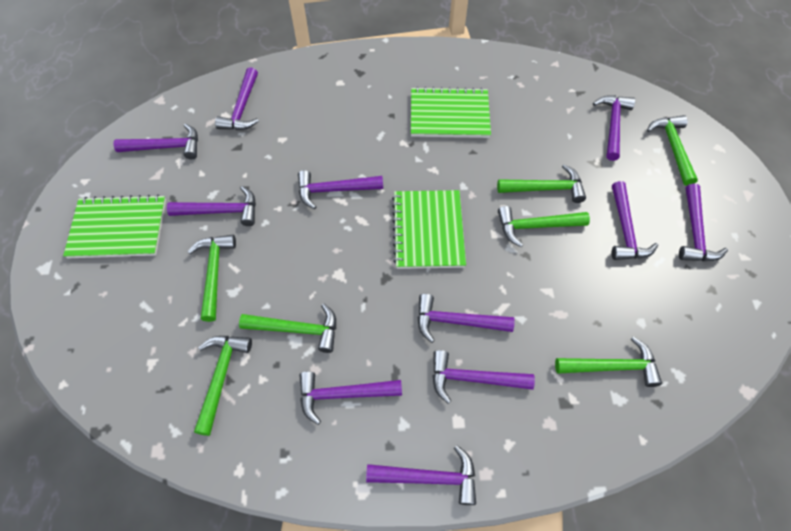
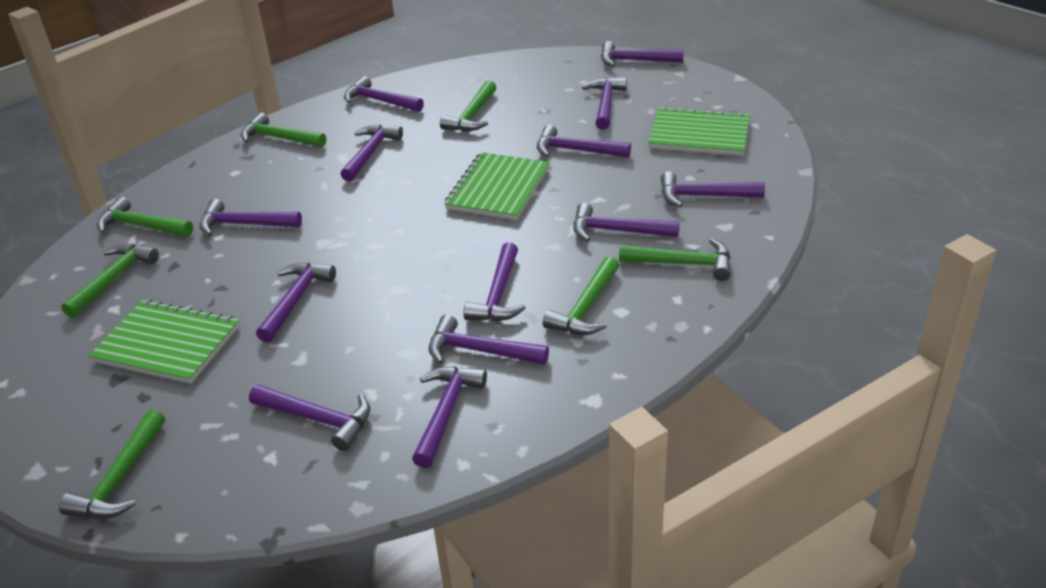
purple hammer: [113,123,198,159] [167,186,256,226] [215,67,259,130] [298,170,383,209] [299,372,402,425] [366,445,476,505] [418,294,515,343] [432,350,535,404] [593,95,635,161] [611,181,658,260] [679,183,728,261] = 11 -> [199,199,302,236] [249,385,370,451] [256,262,336,343] [340,125,403,182] [344,76,424,112] [412,366,487,468] [428,314,549,365] [463,242,526,321] [537,125,631,158] [573,203,680,242] [582,77,627,130] [601,41,684,67] [661,171,765,208] = 13

